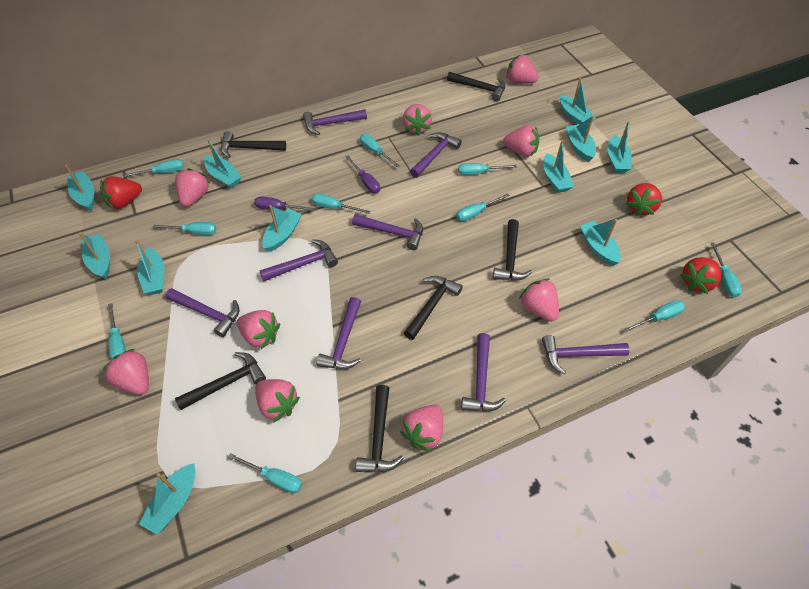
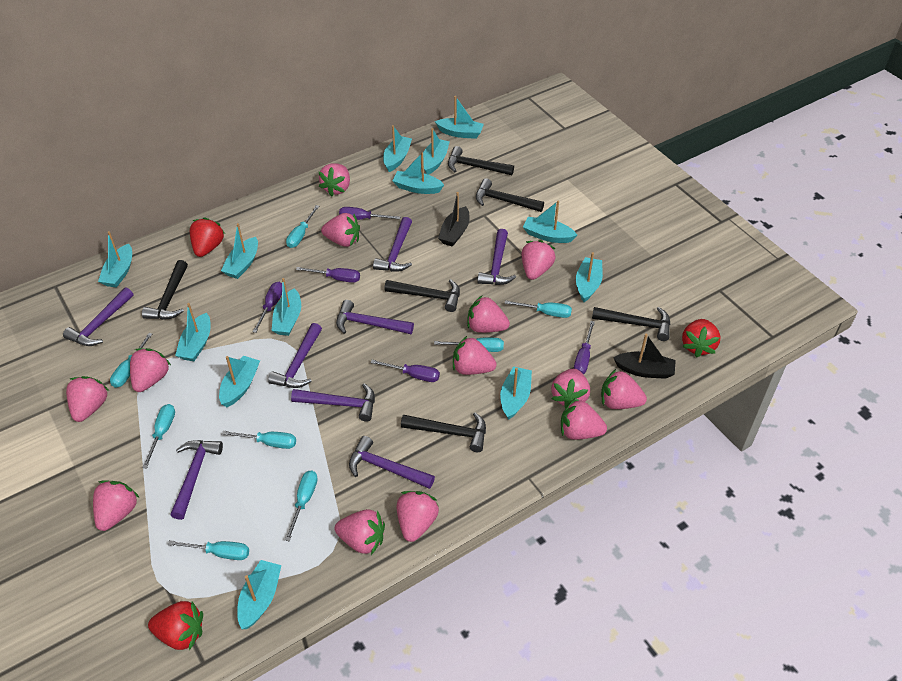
black boat: none = 0 -> [438,192,470,247] [613,334,676,379] = 2
pink strawberry: [102,349,149,395] [175,168,210,207] [237,310,280,349] [255,379,300,423] [400,405,443,452] [403,104,432,135] [503,125,539,157] [507,54,539,83] [519,278,559,322] = 9 -> [66,376,109,422] [93,481,140,531] [130,348,171,392] [319,163,350,196] [321,213,360,247] [334,509,385,555] [397,491,439,542] [453,336,497,375] [467,296,510,333] [522,240,556,280] [551,369,590,408] [561,399,607,440] [601,369,647,409] = 13
purple screwdriver: [254,196,315,211] [345,156,380,193] = 2 -> [252,282,282,333] [296,267,360,283] [339,207,400,220] [370,360,440,382] [574,321,595,374] = 5
turquoise boat: [65,165,94,211] [79,232,110,279] [135,240,165,295] [139,463,195,535] [204,139,241,188] [262,205,302,252] [543,140,574,193] [560,78,596,124] [566,116,596,162] [580,219,621,266] [607,121,632,173] = 11 -> [98,231,132,288] [175,303,211,361] [219,356,260,407] [221,223,258,279] [237,560,281,629] [272,278,301,336] [383,125,412,172] [393,152,444,194] [423,128,450,175] [435,96,484,139] [500,366,532,420] [523,201,577,243] [576,252,603,302] = 13
turquoise screwdriver: [108,303,126,359] [123,159,184,177] [153,222,216,235] [228,453,302,493] [311,193,370,214] [360,134,400,167] [456,193,510,221] [458,163,517,175] [625,300,685,332] [711,242,742,298] = 10 -> [110,333,152,388] [142,404,175,469] [168,540,249,560] [222,431,296,449] [285,470,318,541] [286,205,319,248] [434,338,504,352] [504,300,572,318] = 8

